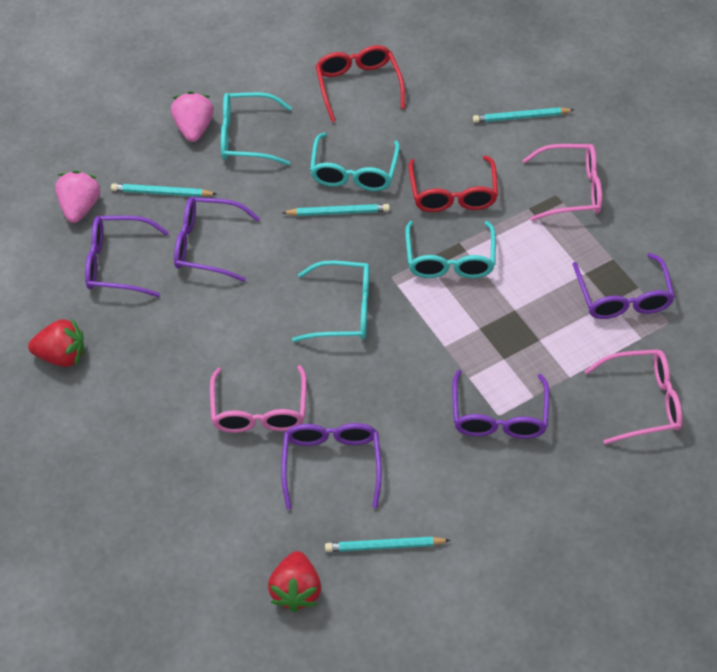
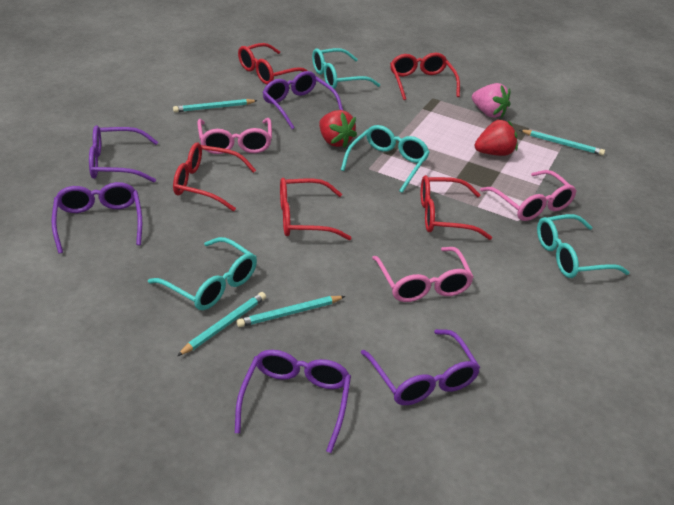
pink strawberry: [55,170,100,223] [171,91,214,142] = 2 -> [472,83,511,118] = 1
red glasses: [315,45,405,122] [408,156,498,212] = 2 -> [173,142,256,211] [238,43,308,85] [280,178,351,240] [390,53,460,100] [421,175,492,240] = 5

